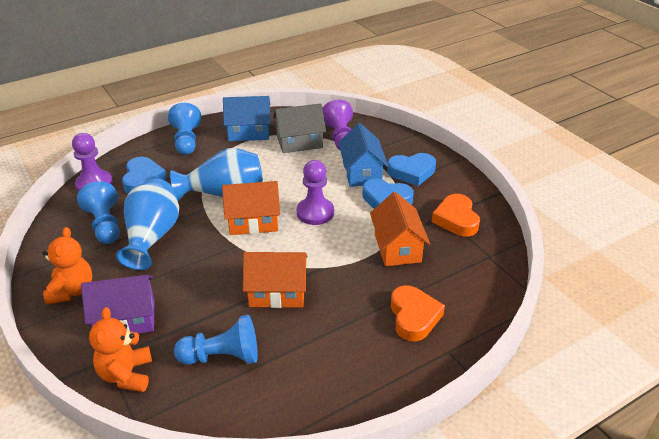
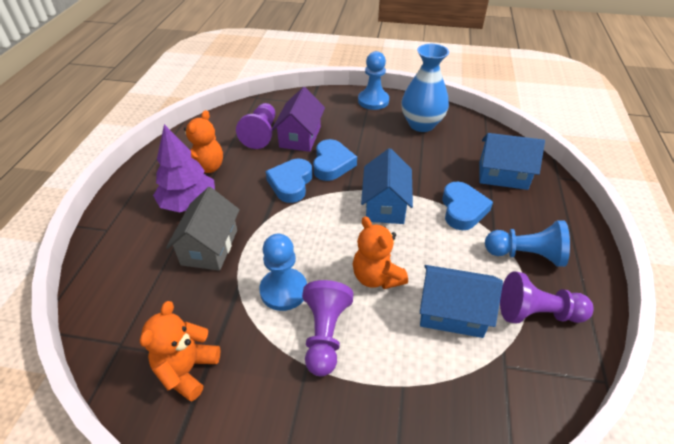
blue house: [223,96,270,141] [338,123,388,187] = 2 -> [361,148,413,224] [420,265,503,338] [480,133,545,190] = 3
blue vase: [116,178,179,270] [170,148,263,201] = 2 -> [401,44,449,132] = 1
orange heart: [391,285,445,341] [432,194,480,237] = 2 -> none = 0
orange house: [222,181,280,235] [243,252,308,308] [370,192,430,266] = 3 -> none = 0
orange teddy bear: [43,227,92,305] [89,307,152,392] = 2 -> [140,301,220,401] [184,110,223,173] [353,216,408,289] = 3
purple tree: none = 0 -> [153,124,215,213] = 1

